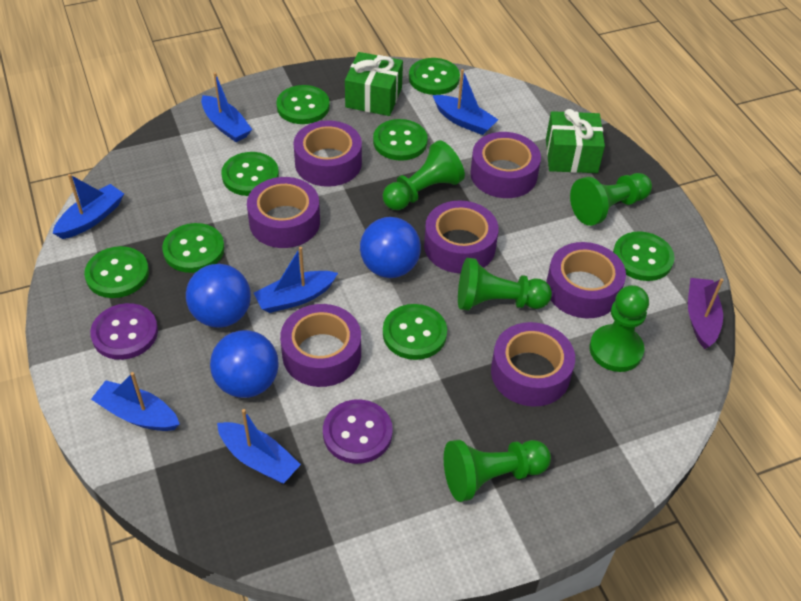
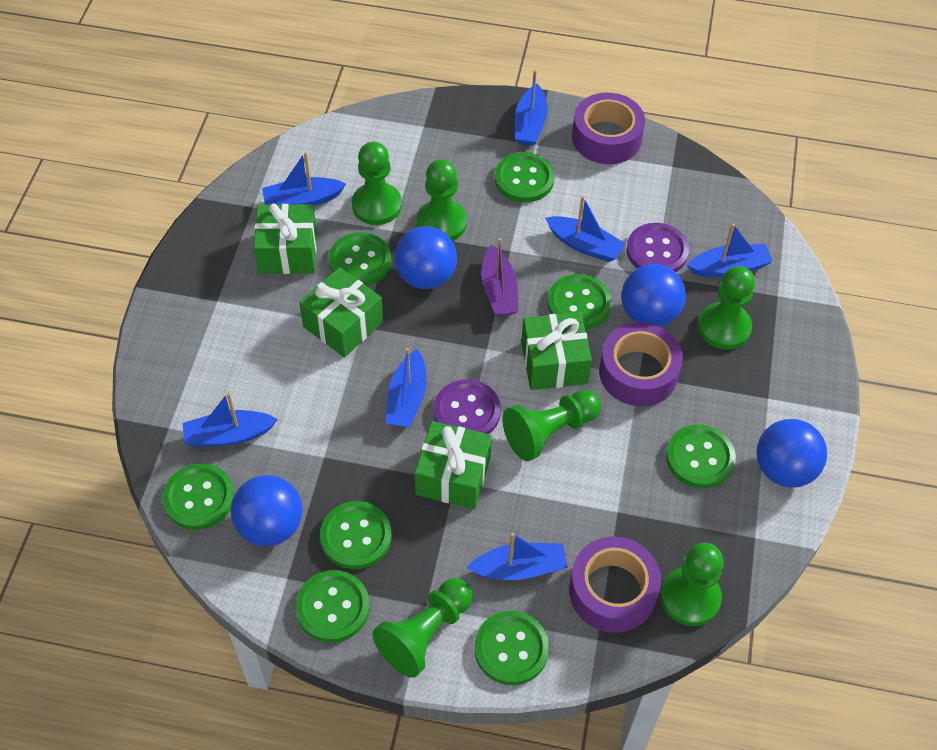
blue ball: [186,264,251,328] [210,330,279,398] [360,217,421,278] = 3 -> [231,475,303,546] [394,226,457,289] [621,264,686,327] [756,419,827,488] = 4
blue boat: [53,174,124,239] [91,372,180,431] [201,72,252,142] [217,409,301,483] [254,247,338,313] [433,69,498,135] = 6 -> [183,392,278,447] [262,152,346,206] [386,348,427,428] [467,533,568,580] [515,70,548,146] [545,196,626,262] [687,224,773,277] = 7
green gift: [345,52,403,116] [546,109,605,173] = 2 -> [254,203,317,274] [299,267,383,357] [414,421,492,509] [521,312,592,390] = 4
green pawn: [383,140,465,210] [444,440,551,502] [458,258,552,310] [570,173,652,226] [590,285,649,372] = 5 -> [352,142,402,225] [372,578,473,678] [417,159,467,241] [502,390,601,461] [660,543,724,626] [698,266,755,350] = 6
purple tape: [247,177,320,248] [280,304,361,387] [294,120,362,187] [424,200,499,273] [470,132,541,198] [491,322,575,407] [546,242,626,318] = 7 -> [569,537,661,633] [572,93,645,164] [599,322,683,406] = 3

